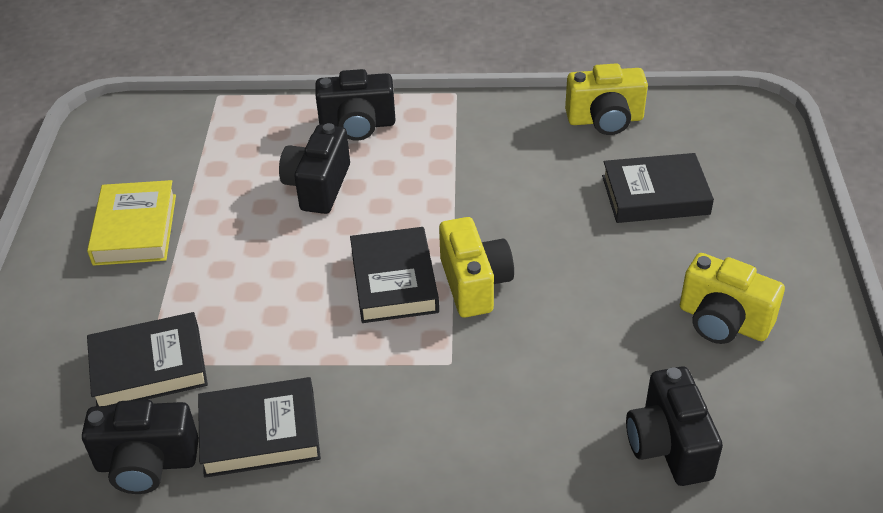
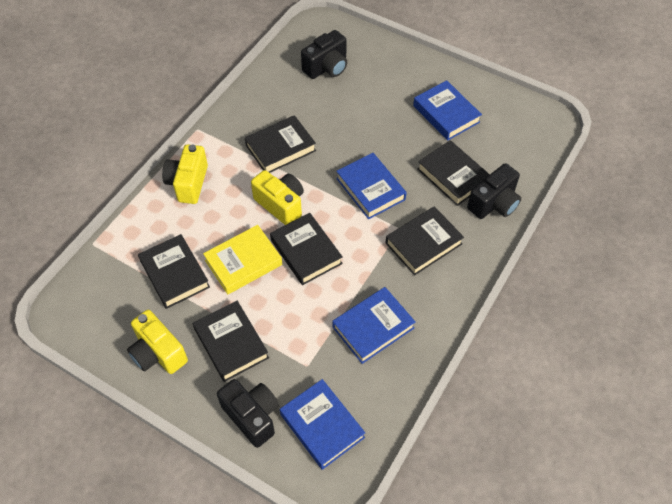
black book: [87,312,208,406] [198,377,321,478] [350,227,439,323] [602,153,714,223] = 4 -> [138,234,210,309] [193,301,269,382] [245,115,316,173] [270,213,343,285] [386,206,464,276] [417,140,490,206] = 6
black camera: [82,400,199,494] [279,123,350,214] [316,69,395,141] [626,366,723,486] = 4 -> [217,379,279,448] [301,30,347,79] [467,163,521,219] = 3
blue book: none = 0 -> [280,379,365,470] [332,287,416,364] [336,153,407,219] [413,80,482,140] = 4

